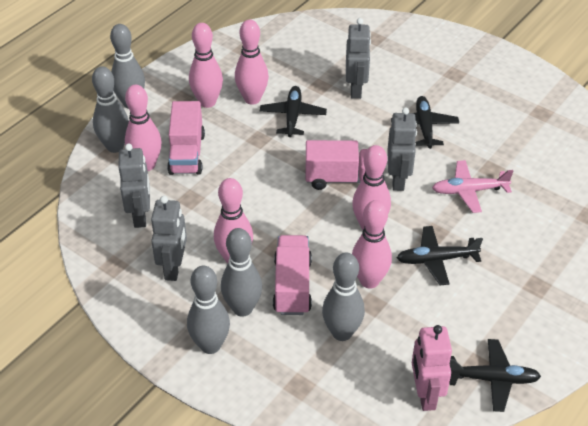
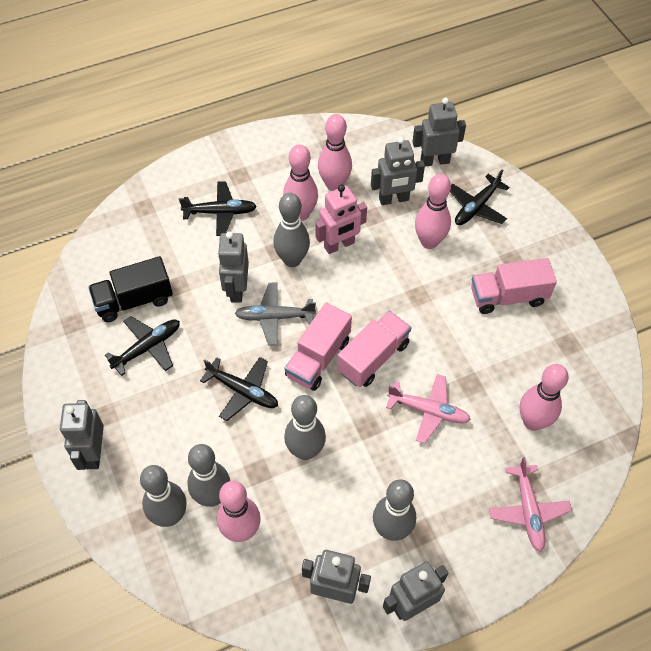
black truck: none = 0 -> [88,256,173,322] = 1
grey plane: none = 0 -> [234,283,316,345] = 1
grey robot: [119,143,150,228] [151,196,187,281] [346,18,371,99] [387,107,417,191] = 4 -> [60,400,104,470] [218,231,249,303] [302,550,371,604] [371,137,425,205] [383,561,448,621] [412,98,466,166] = 6
pink bowling pin: [125,85,162,171] [189,23,223,108] [214,178,253,264] [235,20,269,105] [352,145,391,230] [352,200,392,289] = 6 -> [217,481,261,542] [283,144,318,221] [318,114,352,191] [415,174,451,249] [520,364,569,431] = 5
pink plane: [432,160,513,213] = 1 -> [386,374,471,443] [489,457,572,552] = 2

